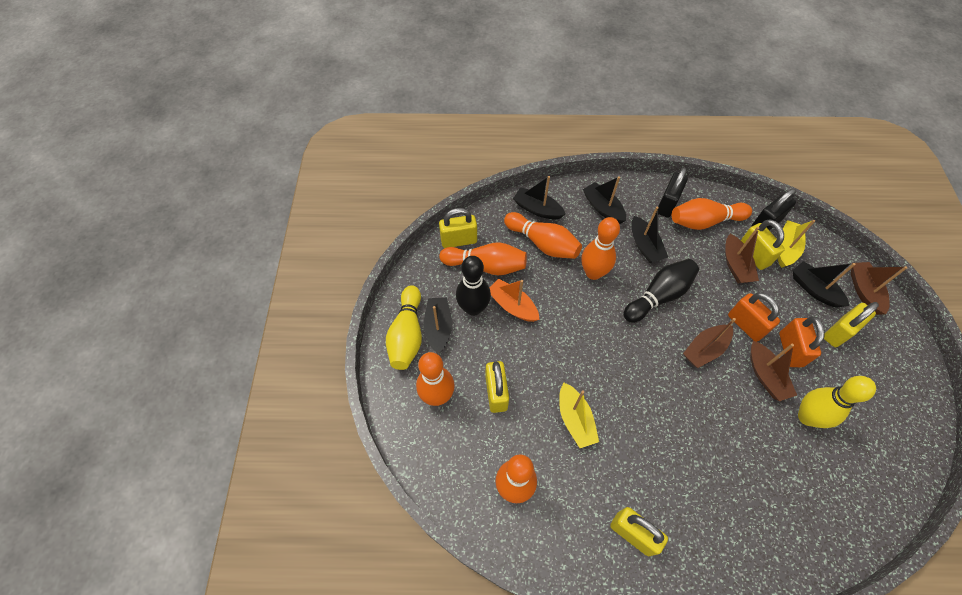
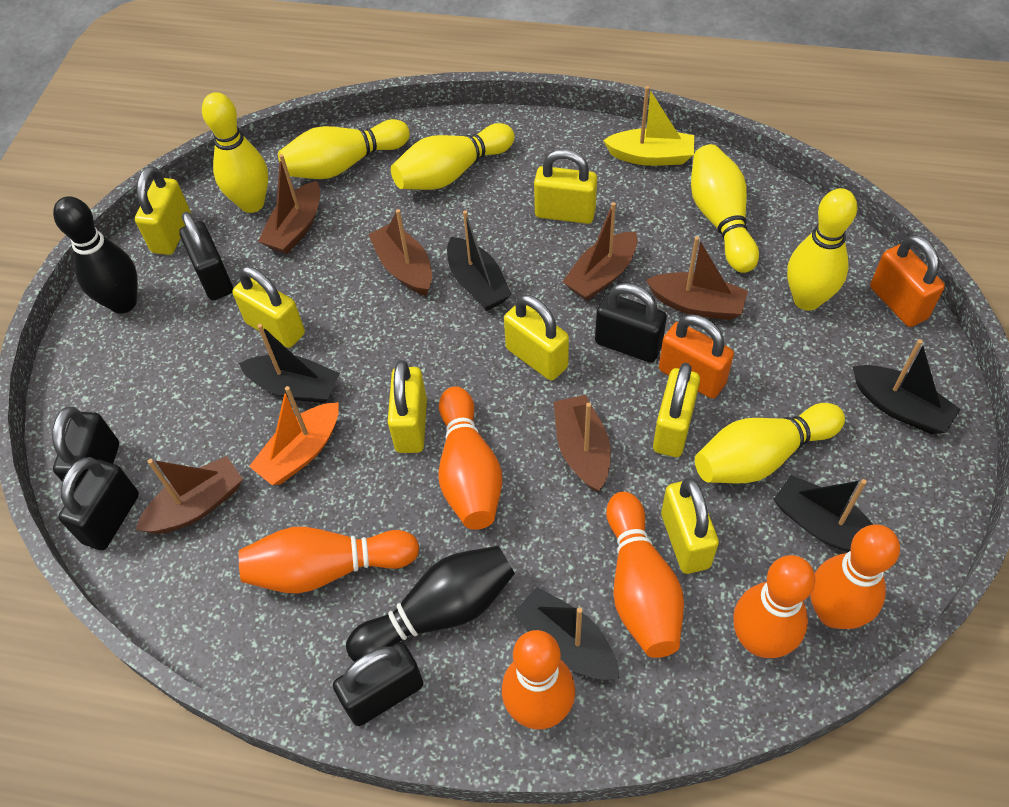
black padlock: [657,168,688,218] [751,189,796,230] = 2 -> [52,407,119,491] [58,457,139,550] [179,212,233,300] [333,642,423,726] [595,283,667,363] = 5
brown boat: [683,318,736,368] [725,227,759,283] [750,341,797,401] [851,262,907,315] = 4 -> [135,456,243,534] [258,154,320,254] [368,209,432,296] [554,395,611,492] [562,202,637,301] [646,236,748,320] = 6
yellow boat: [559,383,599,448] [778,220,815,268] = 2 -> [603,86,694,166] = 1
yellow bowling pin: [386,285,422,370] [798,376,876,428] = 2 -> [202,92,268,213] [278,119,410,179] [391,123,515,190] [691,144,759,273] [695,403,845,483] [787,188,857,311] = 6
yellow padlock: [439,208,477,248] [485,361,509,413] [610,507,668,556] [741,219,785,270] [824,302,879,347] = 5 -> [135,166,191,255] [232,266,305,348] [388,360,427,453] [504,295,569,381] [534,149,597,224] [653,363,700,457] [661,477,719,574] = 7

